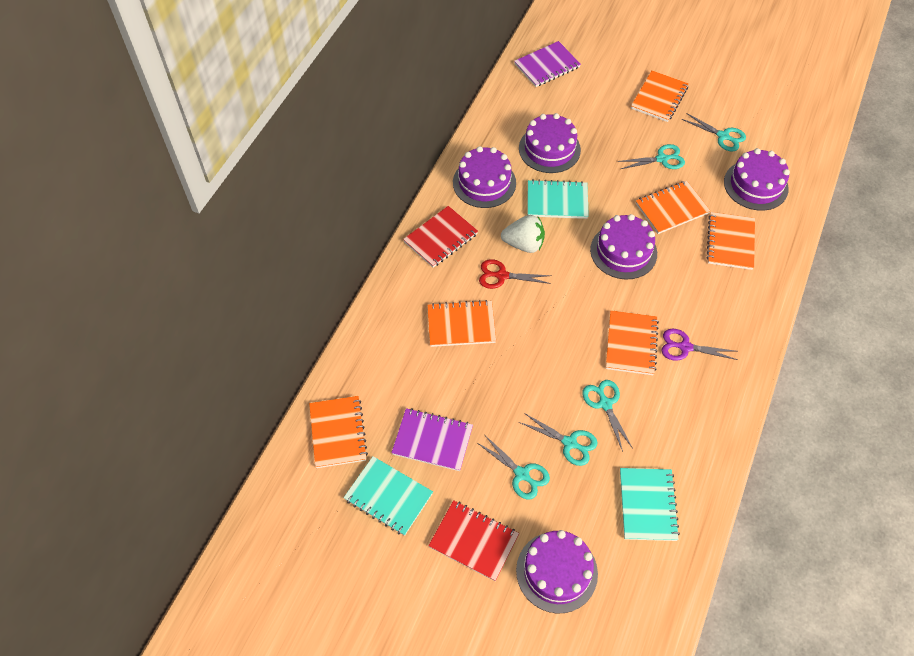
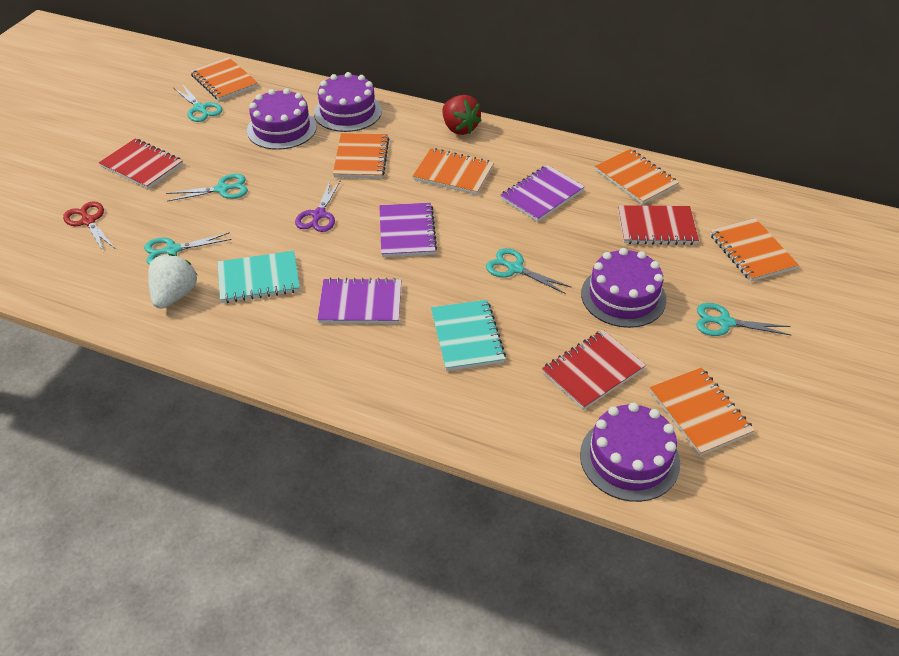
purple cake: [453,146,516,208] [516,530,598,613] [519,113,581,173] [590,214,657,280] [724,148,790,211] = 5 -> [247,88,317,150] [314,72,382,132] [580,402,680,502] [581,248,667,328] = 4
purple notebook: [391,408,473,471] [514,41,581,87] = 2 -> [317,278,401,324] [379,203,437,257] [500,165,585,222] = 3
red notebook: [403,206,478,268] [428,500,519,581] = 2 -> [99,139,183,189] [542,330,646,410] [618,205,699,245] = 3
red strawberry: none = 0 -> [443,95,482,135] = 1
turquoise notebook: [344,456,433,536] [527,179,589,219] [620,468,680,541] = 3 -> [217,251,300,303] [431,300,506,371] = 2

